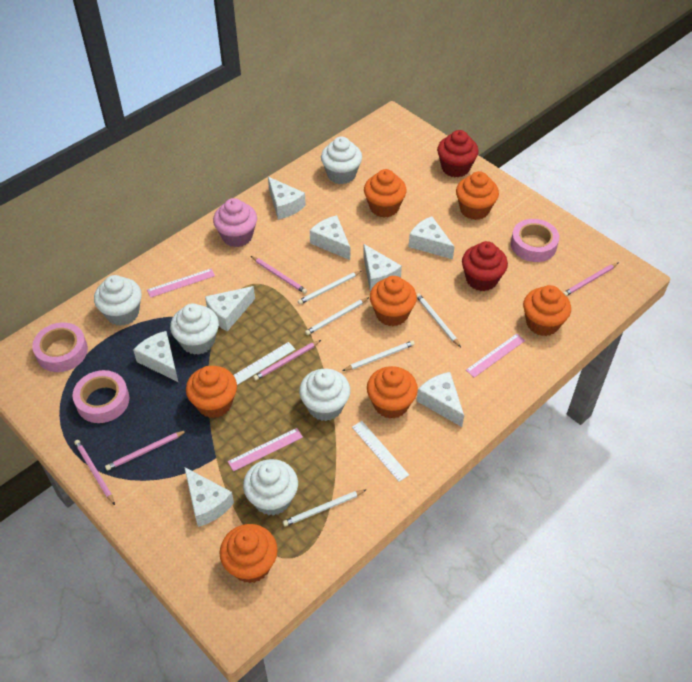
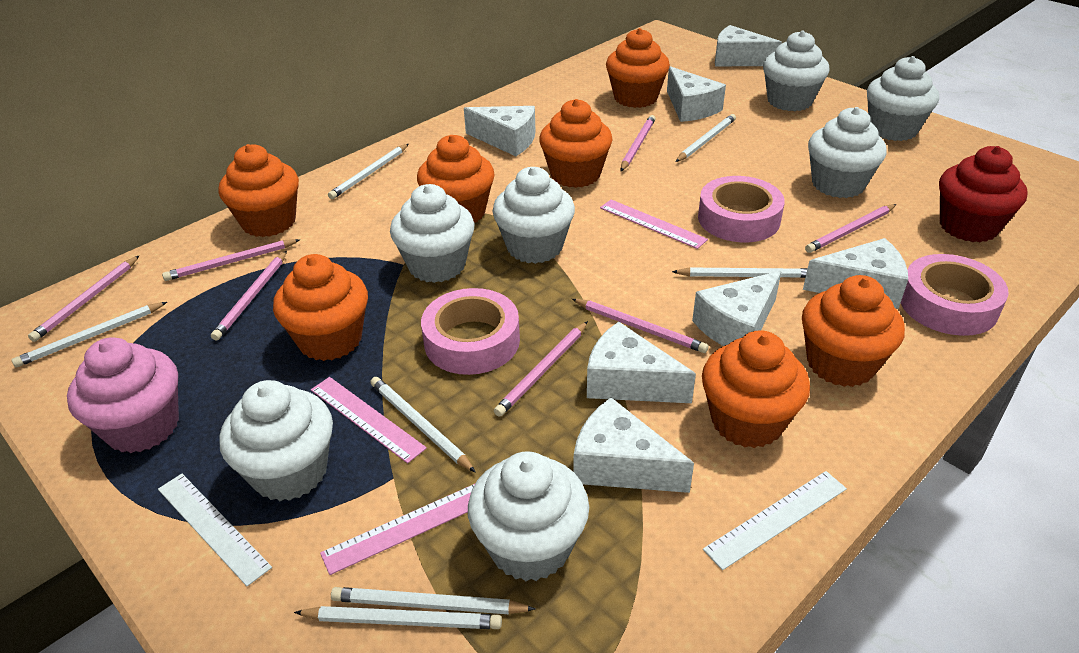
pink pencil: [74,440,115,505] [105,430,187,471] [251,256,307,294] [253,340,321,381] [563,263,618,296] = 5 -> [28,255,140,342] [162,239,300,281] [211,251,287,341] [494,321,588,417] [572,299,708,353] [620,115,655,171] [805,204,896,253] = 7
red cupcake: [437,130,479,178] [462,241,508,291] = 2 -> [939,146,1028,242] = 1
white cheese: [133,331,179,383] [184,467,234,527] [205,286,255,331] [268,177,306,220] [310,215,350,260] [363,244,402,292] [409,216,455,259] [417,372,464,427] = 8 -> [464,106,535,156] [574,398,694,493] [587,322,696,403] [667,66,726,122] [692,271,782,346] [715,25,782,67] [803,238,908,309] = 7
white cupcake: [94,275,142,326] [170,303,219,355] [243,459,298,516] [299,369,350,421] [321,137,362,184] = 5 -> [219,380,333,501] [390,184,475,283] [468,451,589,581] [492,167,575,264] [763,30,829,111] [808,107,887,198] [867,56,939,141] = 7
white pencil: [283,490,366,527] [298,271,361,305] [305,297,369,335] [342,341,415,371] [416,293,461,347] = 5 -> [12,302,167,367] [294,606,502,629] [328,144,409,199] [331,587,535,614] [370,377,476,473] [672,267,807,278] [676,114,736,162] = 7

